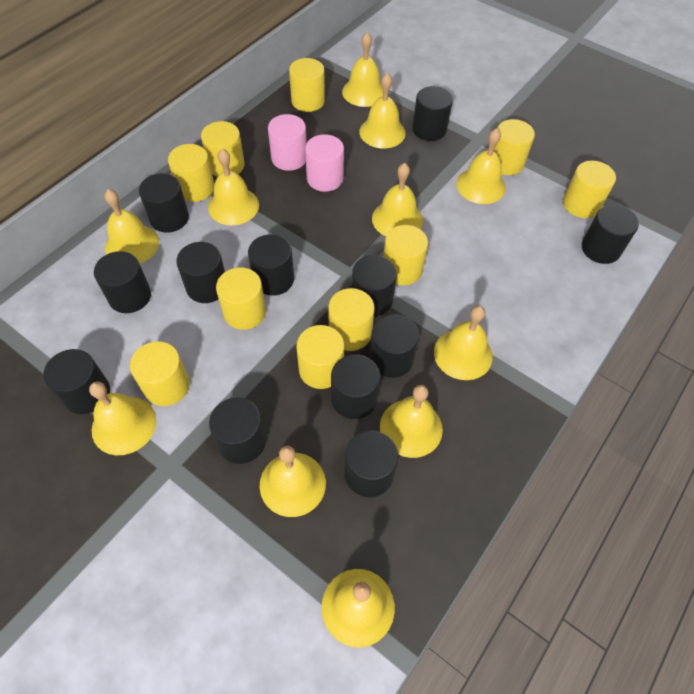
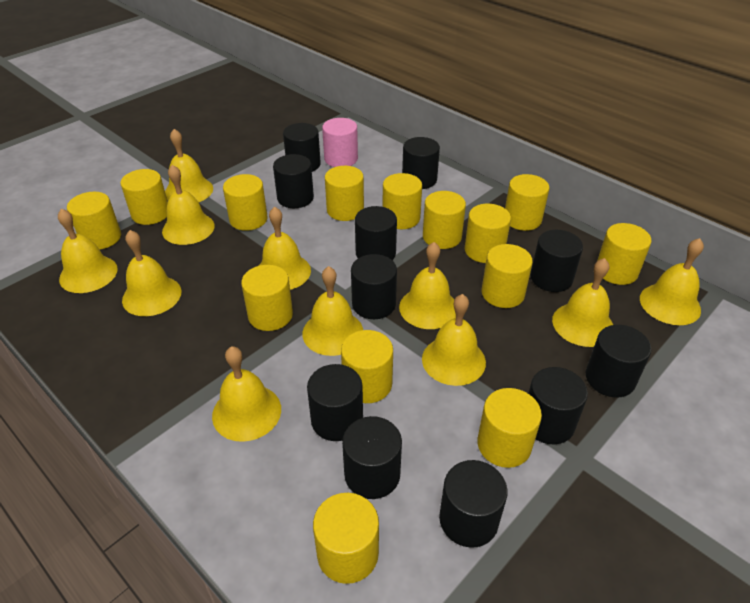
black cylinder: [43,349,110,414] [94,251,151,313] [139,173,189,233] [176,242,225,303] [209,398,266,464] [248,234,294,296] [331,354,380,419] [345,431,398,497] [352,255,397,317] [369,314,419,378] [412,86,453,141] [582,205,639,264] = 12 -> [273,154,314,208] [283,123,321,172] [307,364,363,441] [342,416,402,499] [351,254,397,319] [355,206,397,260] [402,137,440,189] [439,460,508,548] [528,367,588,444] [530,230,583,292] [586,325,651,397] = 11
pink cylinder: [268,114,307,171] [305,134,344,192] = 2 -> [322,118,358,167] = 1
yellow cylinder: [130,341,190,406] [168,144,214,202] [201,121,244,177] [216,267,266,330] [289,58,325,112] [296,325,344,389] [328,288,375,351] [383,225,428,285] [494,119,535,175] [563,161,616,218] = 10 -> [67,192,121,250] [120,169,168,225] [223,174,268,231] [241,265,293,331] [313,493,379,584] [325,166,364,221] [341,330,393,403] [383,173,422,229] [423,191,466,249] [465,204,511,263] [477,388,542,468] [482,244,533,308] [505,174,549,231] [597,223,651,285] = 14

